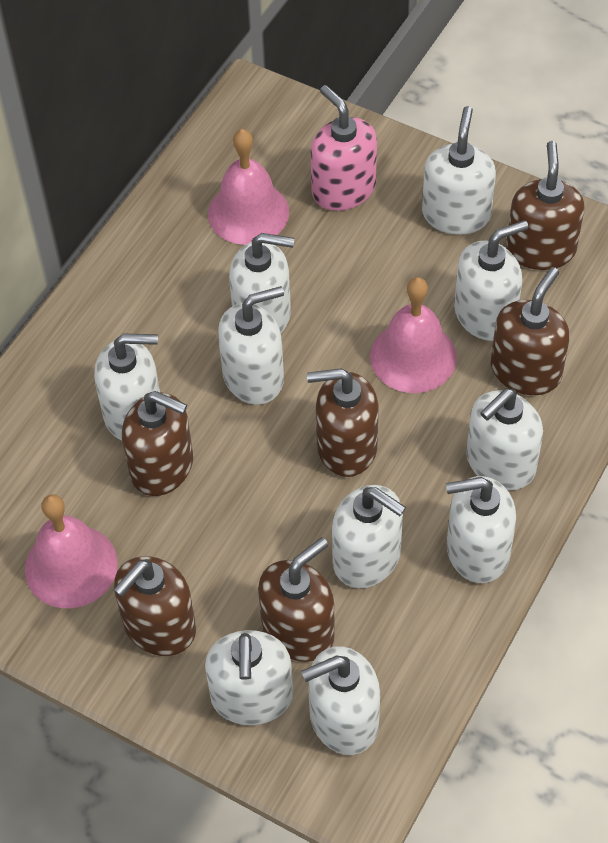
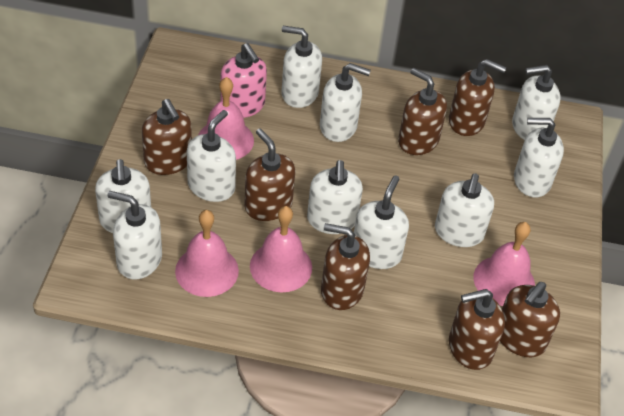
brown soap dispenser: [114,556,196,656] [122,391,193,496] [258,537,335,662] [307,368,379,477] [491,267,570,395] [506,141,584,270] = 6 -> [142,99,192,175] [244,128,295,221] [321,223,370,310] [398,68,447,155] [449,59,506,136] [449,289,505,370] [500,282,560,357] = 7
pink bell: [25,494,118,608] [208,129,289,245] [370,277,457,393] = 3 -> [175,210,239,297] [198,77,254,160] [250,206,312,292] [473,222,535,306] = 4

